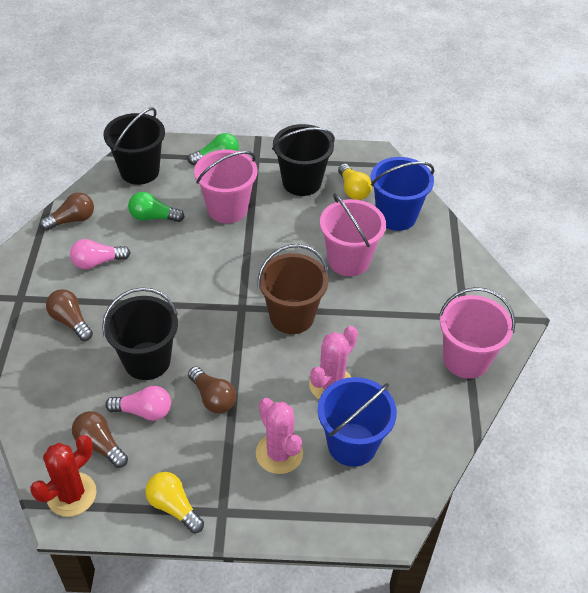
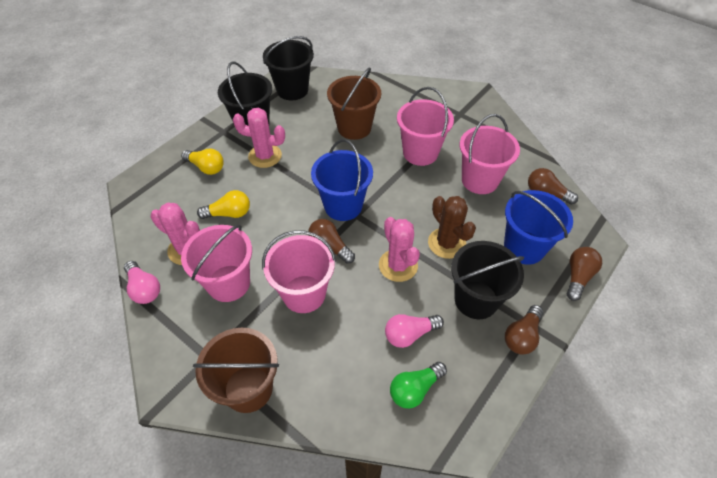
brown bucket: [258,244,328,334] = 1 -> [193,328,279,413] [327,68,381,140] = 2
brown cactus: none = 0 -> [428,196,476,259] = 1
green light bulb: [128,192,185,222] [188,133,239,165] = 2 -> [390,362,447,409] = 1
pink bucket: [194,150,257,223] [320,193,386,276] [439,287,515,379] = 3 -> [181,224,252,302] [262,230,336,313] [397,87,454,166] [460,114,520,194] = 4
pink cactus: [256,398,303,474] [309,326,358,399] = 2 -> [151,202,200,265] [233,107,285,168] [379,217,420,282] = 3
red cactus: [30,435,96,517] = 1 -> none = 0

